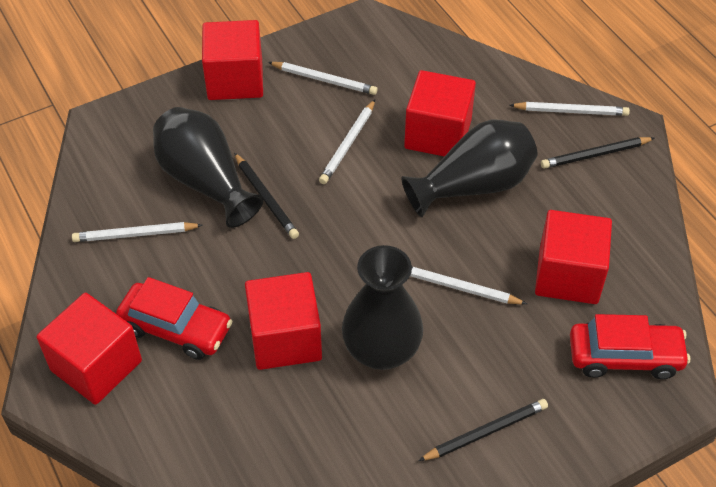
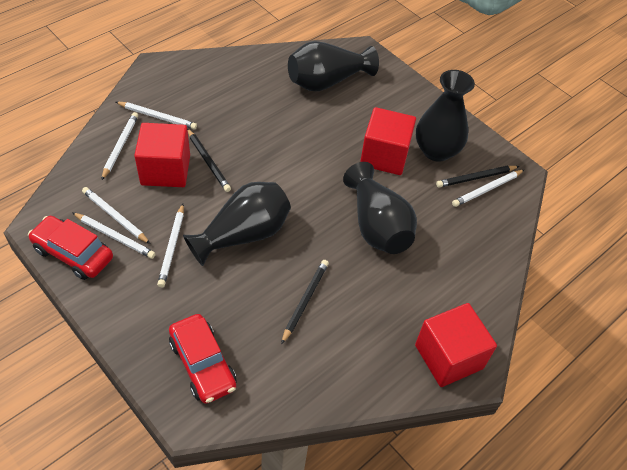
black vase: [153,107,264,228] [342,245,423,370] [401,120,538,217] = 3 -> [183,182,291,266] [288,41,379,91] [343,162,417,254] [416,70,475,162] = 4
red cube: [37,293,142,405] [202,20,263,100] [245,272,322,370] [404,70,476,157] [535,210,612,304] = 5 -> [134,123,190,187] [360,107,416,175] [415,303,497,387] = 3
white pencil: [72,222,203,242] [268,62,378,95] [319,100,375,184] [410,267,527,304] [509,102,630,116] = 5 -> [72,212,156,259] [82,187,150,244] [102,112,138,180] [116,102,197,129] [157,204,184,287] [452,170,524,207] = 6

